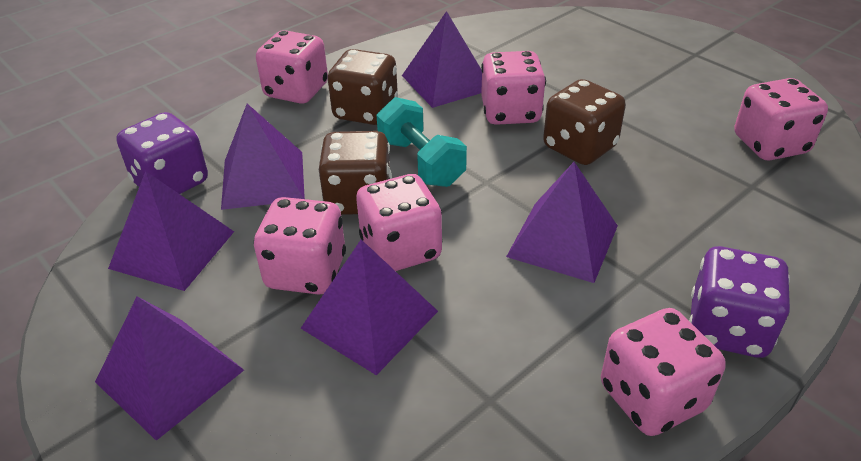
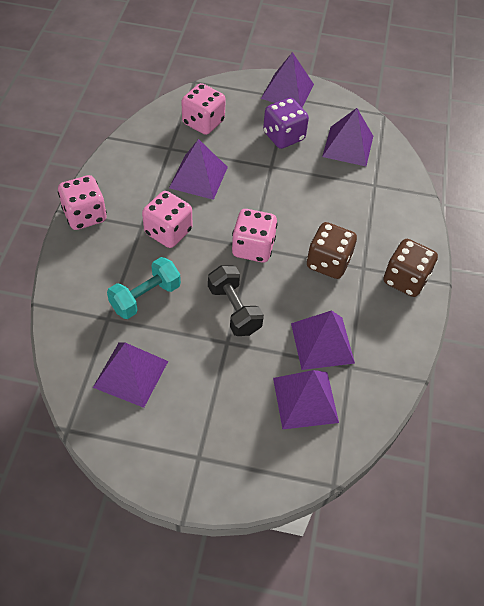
black dumbbell: none = 0 -> [208,265,264,336] = 1
brown dice: [319,131,392,215] [328,49,398,125] [543,79,626,165] = 3 -> [307,222,357,279] [384,239,438,297] = 2
pink dice: [254,197,346,295] [256,30,328,104] [356,174,442,271] [481,51,546,125] [601,308,726,436] [734,78,828,160] = 6 -> [58,175,107,230] [142,191,193,248] [181,83,226,135] [232,209,278,262] = 4
purple dice: [116,112,208,194] [689,246,790,358] = 2 -> [263,98,309,149] = 1

